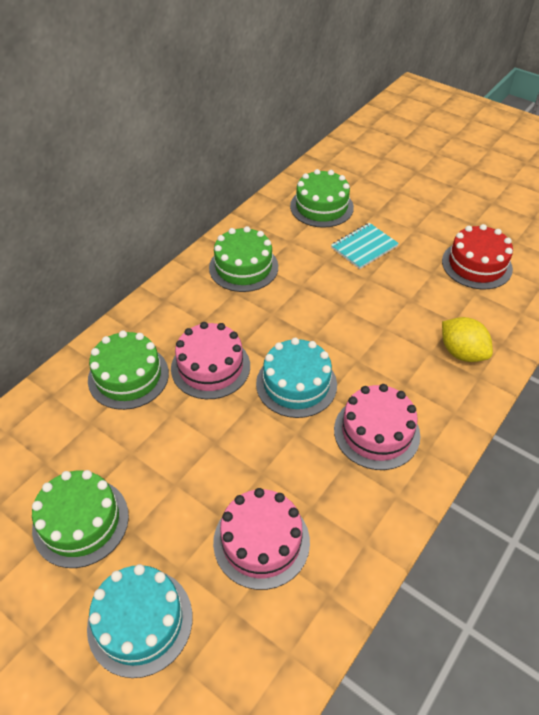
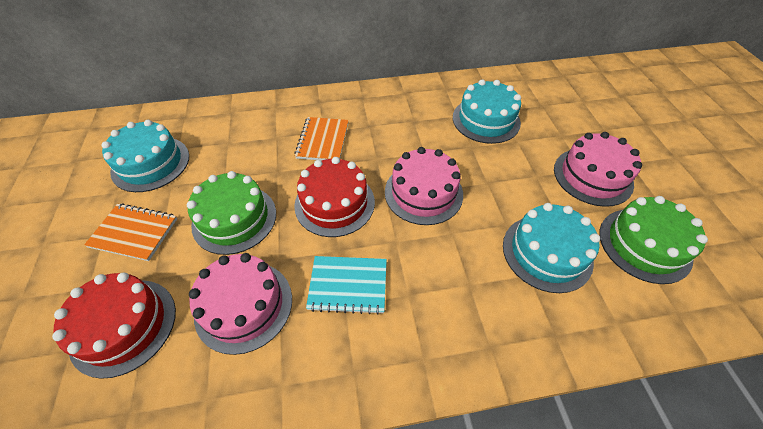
green cake: [32,470,129,568] [88,330,169,410] [209,226,278,292] [290,169,354,228] = 4 -> [187,171,276,255] [599,196,708,284] = 2
orange notebook: none = 0 -> [84,203,177,261] [294,117,349,161] = 2
red cake: [442,224,513,290] = 1 -> [52,273,176,379] [294,157,375,237] = 2
turquoise cake: [87,564,192,678] [256,338,337,418] = 2 -> [102,120,189,192] [453,79,521,144] [503,203,600,293] = 3
yellow lemon: [442,317,493,362] = 1 -> none = 0

